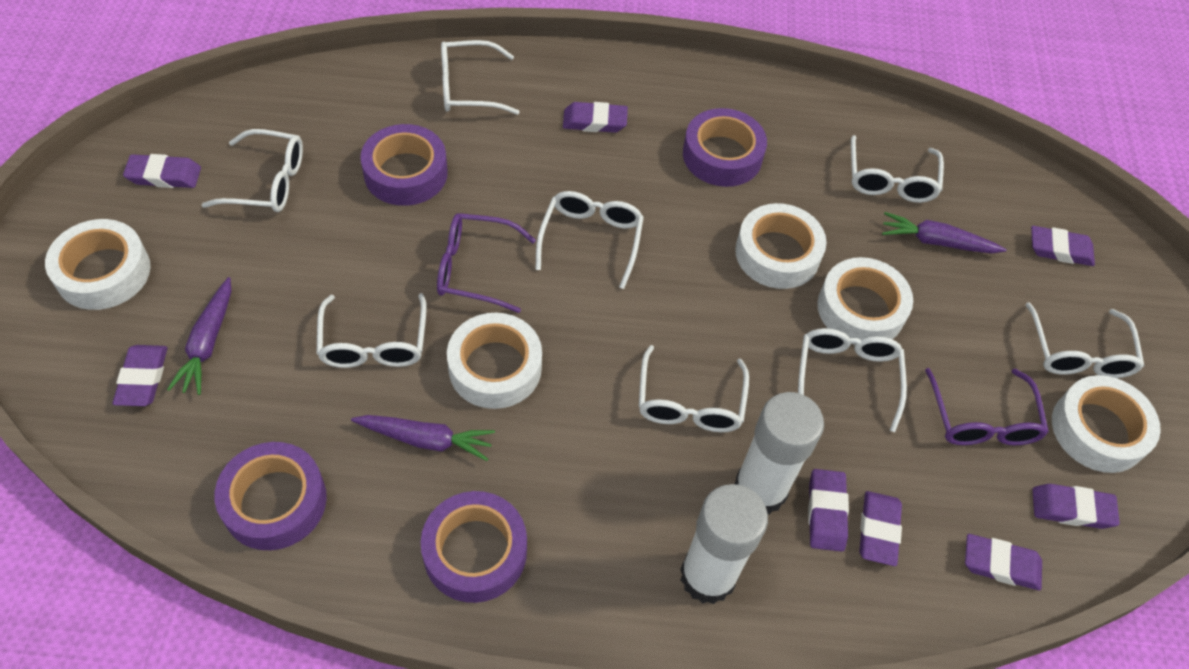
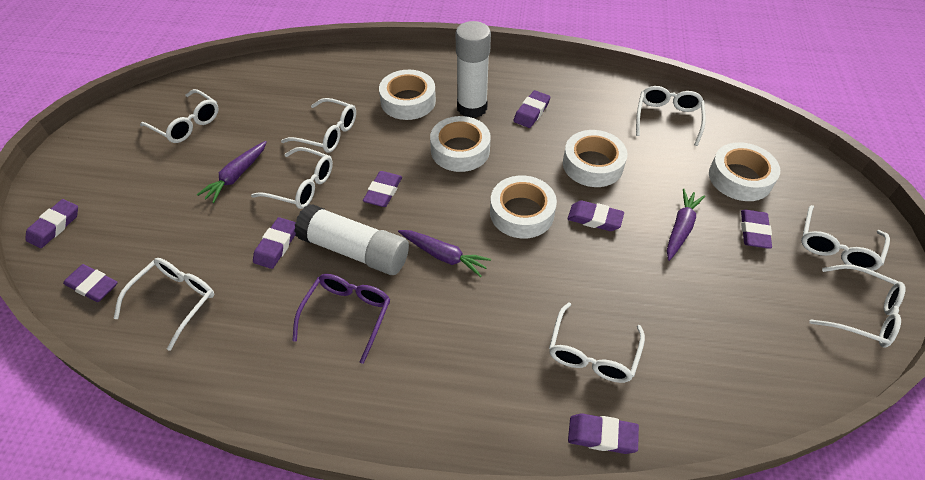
purple glasses: [437,213,536,313] [925,368,1049,445] = 2 -> [292,274,391,364] = 1
purple tape: [215,442,327,550] [360,124,448,206] [421,491,527,603] [683,108,767,187] = 4 -> none = 0

